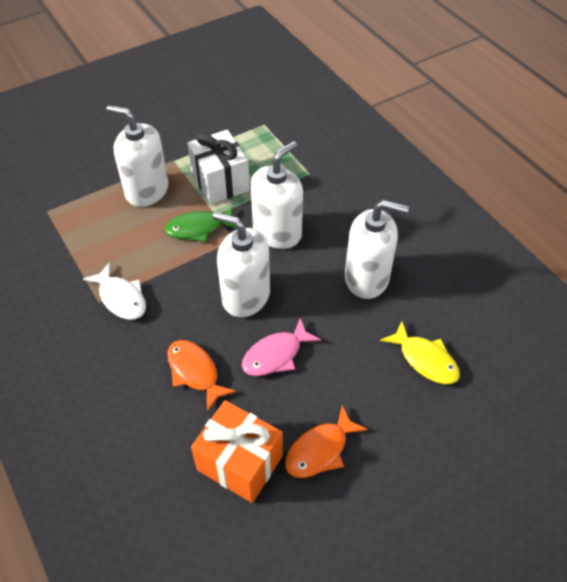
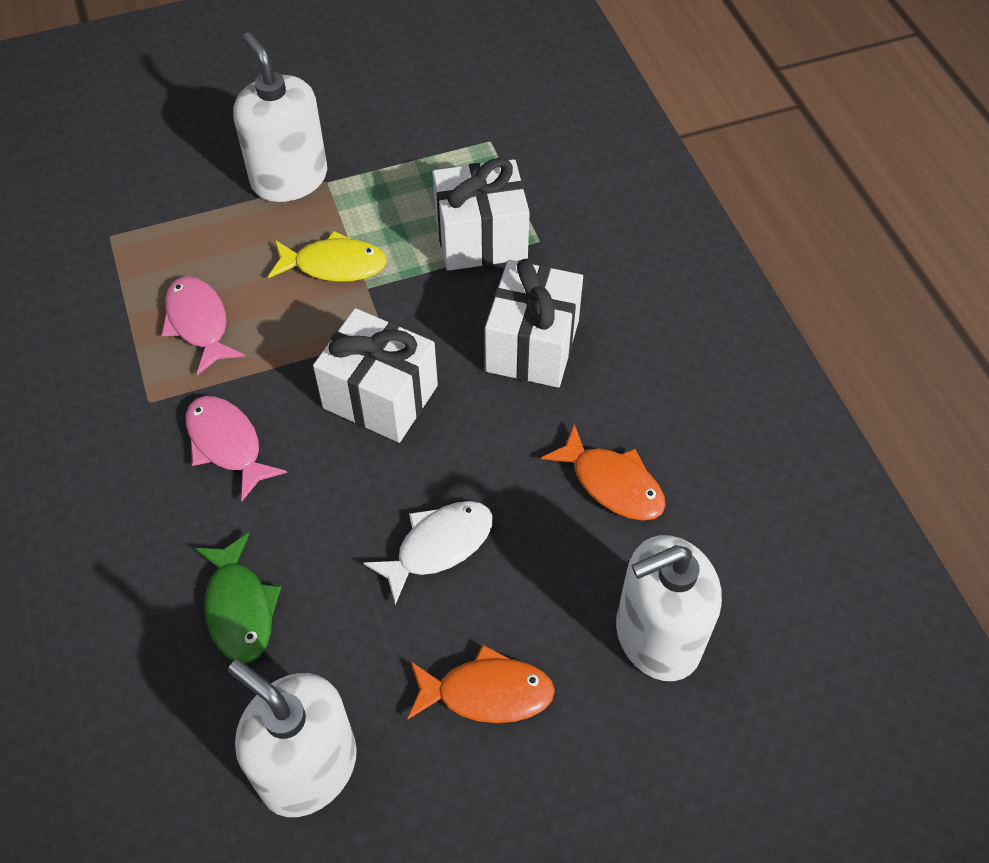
orange gift: [191,400,283,503] = 1 -> none = 0
pink fish: [242,318,321,376] = 1 -> [161,276,245,375] [186,396,287,501] = 2
white gift: [187,130,250,204] = 1 -> [313,308,438,443] [433,158,530,271] [485,259,583,388] = 3
white soap dispenser: [106,105,168,207] [212,212,270,317] [251,141,303,249] [345,200,409,299] = 4 -> [228,659,357,817] [233,32,327,202] [616,535,722,681] = 3

